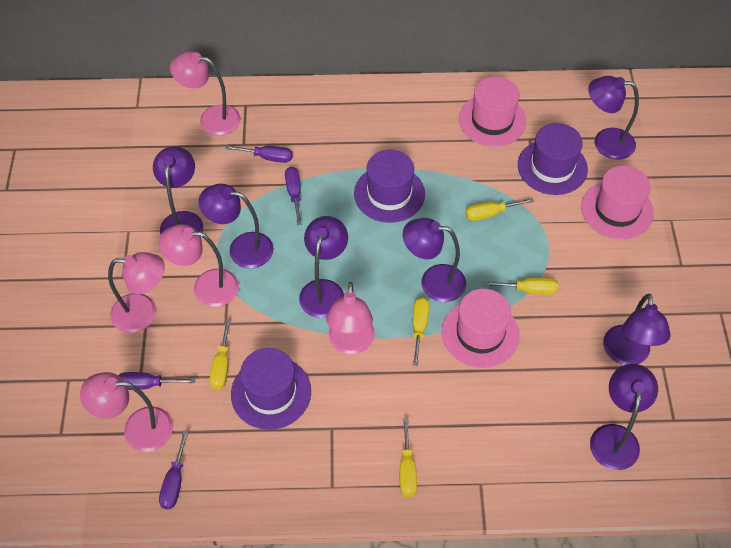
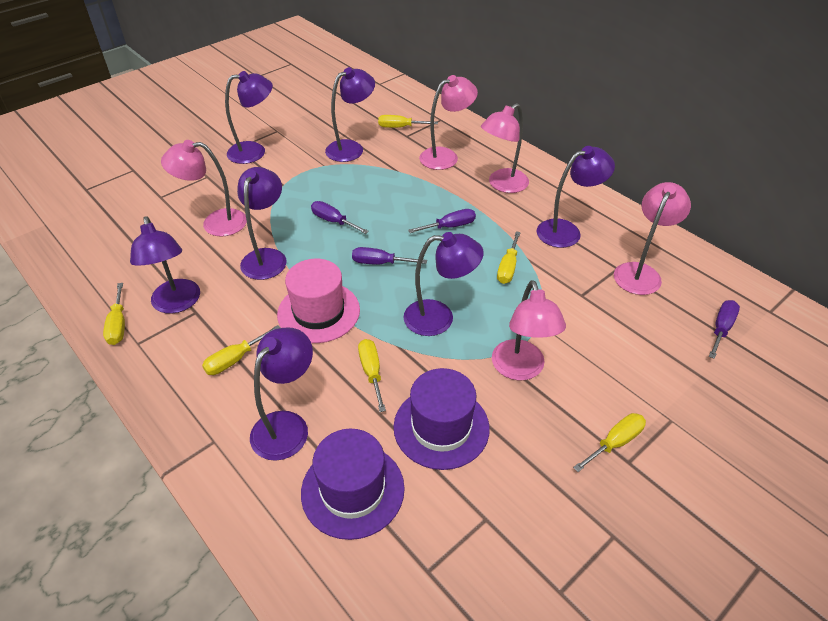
pink hat: [442,289,520,368] [459,77,527,147] [581,166,654,239] = 3 -> [277,259,360,343] = 1
purple hat: [231,348,311,430] [354,150,425,223] [518,123,588,195] = 3 -> [301,429,405,540] [393,368,490,470] = 2
yellow screwdriver: [210,319,231,390] [400,418,417,497] [413,297,429,366] [465,198,534,221] [483,278,558,295] = 5 -> [103,283,125,345] [202,325,281,375] [358,339,386,412] [378,115,438,128] [497,231,521,284] [573,413,646,472] = 6

